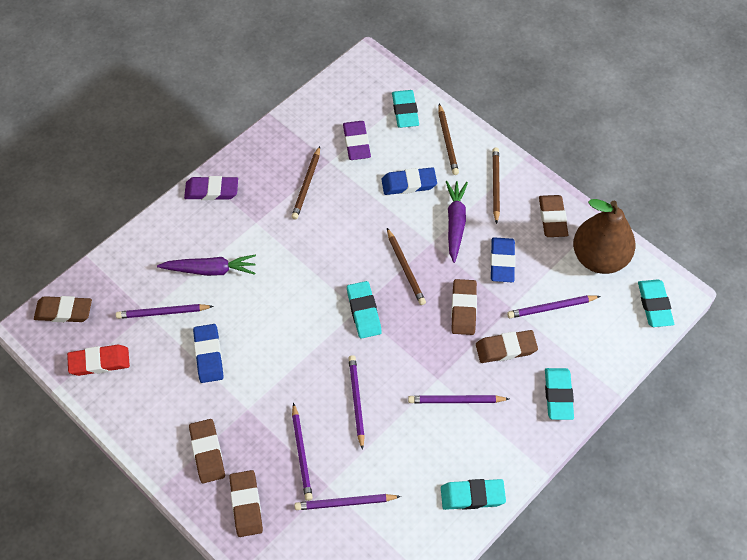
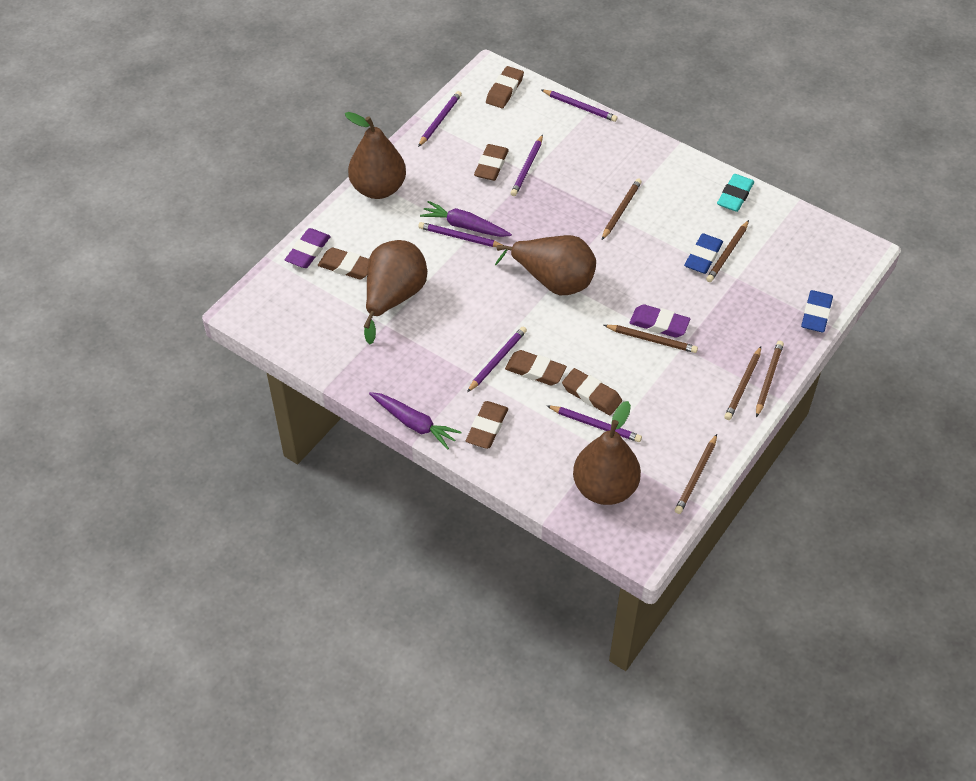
blue eraser: [193,324,224,383] [381,167,437,195] [490,237,516,282] = 3 -> [684,234,723,274] [801,290,833,332] = 2
brown pear: [573,199,635,274] = 1 -> [345,112,406,199] [364,240,427,345] [495,235,596,295] [573,401,641,505] = 4
brown pencil: [291,146,320,220] [387,228,426,305] [438,104,459,175] [492,147,500,224] = 4 -> [602,178,642,240] [604,325,698,353] [675,434,717,514] [706,220,749,282] [724,346,761,420] [756,341,784,417] = 6
red eraser: [67,345,130,376] = 1 -> none = 0
turquoise eraser: [347,281,382,339] [392,90,419,128] [441,479,506,510] [545,368,574,420] [638,279,674,327] = 5 -> [717,174,754,212] = 1

